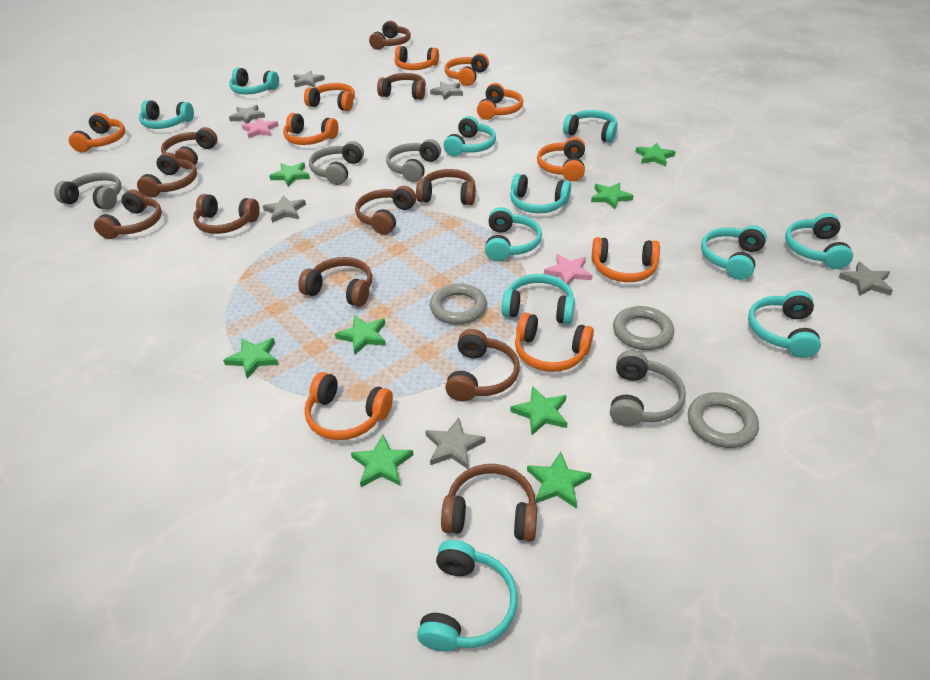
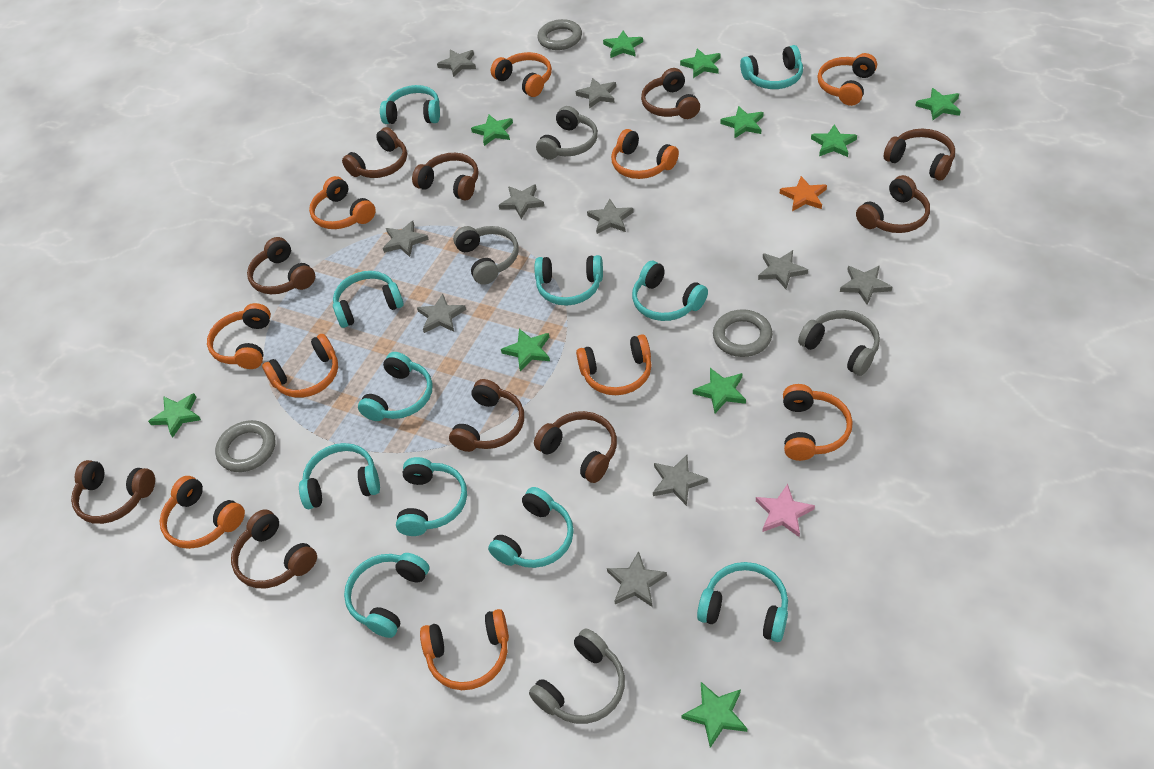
brown headphones: [94,189,162,239] [137,152,197,198] [161,127,217,169] [193,194,260,234] [298,257,372,307] [355,186,416,235] [369,21,411,50] [377,73,426,100] [416,169,476,205] [441,464,537,542] [445,329,520,402] = 11 -> [71,460,155,524] [231,509,317,588] [247,237,315,294] [342,127,407,178] [412,153,479,200] [449,379,524,452] [534,411,617,483] [641,68,700,119] [856,175,930,233] [883,129,955,180] = 10
green star: [223,338,279,379] [269,162,310,187] [335,315,386,355] [351,435,414,487] [510,386,568,435] [527,452,592,509] [591,183,634,209] [636,143,676,166] = 8 -> [148,393,201,437] [471,115,513,146] [501,329,550,371] [603,31,643,58] [680,49,721,78] [681,682,747,748] [693,368,746,413] [720,106,764,139] [811,124,857,157] [915,88,961,120] = 10
grey star: [229,105,265,124] [263,195,306,223] [293,70,325,88] [425,417,485,469] [430,82,463,100] [838,262,893,296] = 6 -> [383,221,429,257] [417,294,466,333] [437,50,476,77] [499,184,544,219] [576,78,616,108] [587,199,634,234] [607,551,667,607] [653,455,708,506] [758,250,808,289] [840,265,892,305] = 10
orange star: none = 0 -> [780,176,827,211] = 1
pink star: [242,118,279,138] [544,254,592,285] = 2 -> [756,484,815,537] = 1

